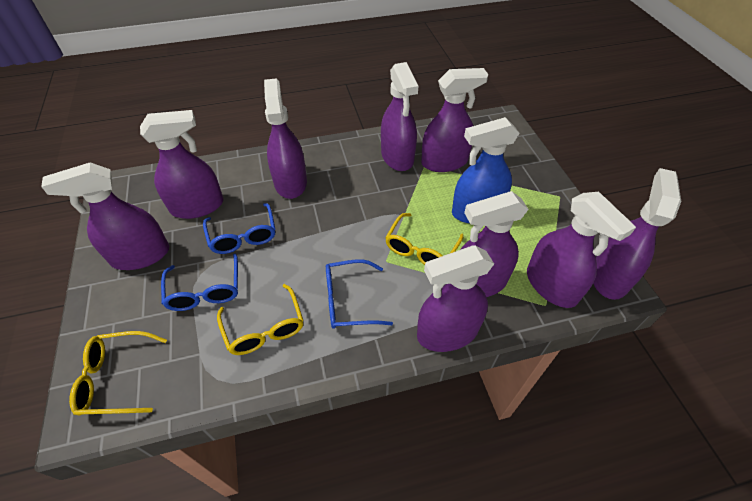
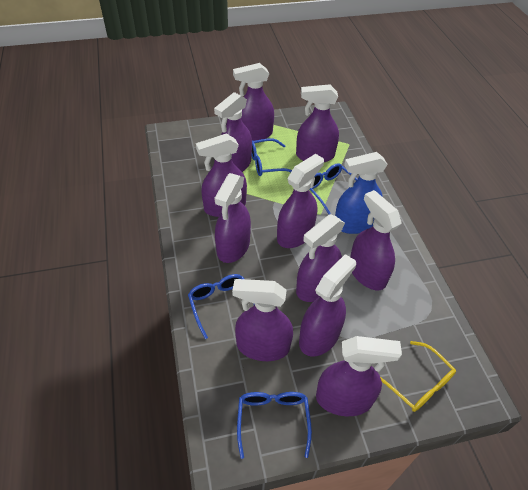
blue glasses: [161,254,238,311] [203,203,275,254] [326,259,393,329] = 3 -> [188,274,255,339] [237,392,312,459] [252,138,292,176] [309,163,357,215] = 4
purple spray bottle: [41,162,169,270] [140,110,223,219] [264,78,307,199] [381,62,418,171] [417,245,494,352] [421,68,488,172] [460,191,529,297] [527,192,636,308] [593,168,681,300] = 9 -> [196,133,247,217] [214,92,252,172] [214,173,251,263] [232,279,293,361] [233,63,274,141] [277,154,324,248] [296,84,339,162] [296,214,345,302] [299,254,356,357] [316,336,402,416] [350,190,402,290] = 11
yellow glasses: [69,331,167,415] [217,284,304,355] [385,213,464,265] = 3 -> [380,341,456,412] = 1

